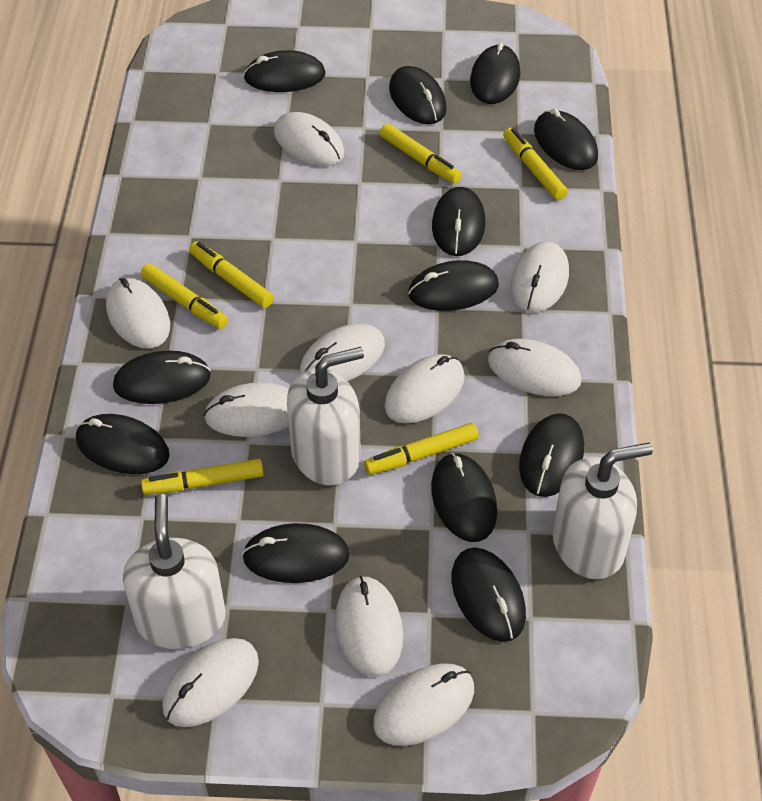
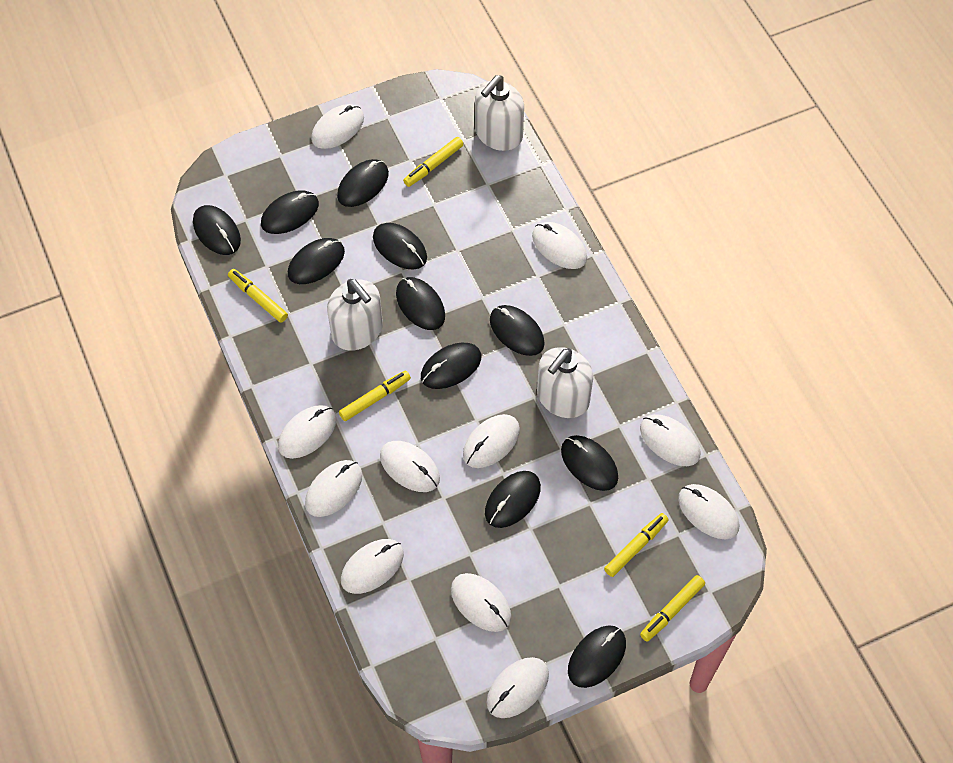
black mouse: [76,414,170,474] [113,351,211,404] [242,523,350,583] [243,50,326,92] [389,66,446,124] [408,260,499,311] [431,453,497,542] [432,187,485,256] [451,547,526,642] [470,42,520,104] [519,413,584,497] [534,109,598,170] = 12 -> [193,205,241,255] [261,190,319,234] [288,238,345,284] [337,159,389,207] [373,223,427,269] [396,277,445,330] [421,343,481,389] [485,471,541,528] [490,305,545,356] [561,435,618,491] [568,625,626,688] = 11
white mouse: [106,278,170,349] [162,638,259,727] [204,382,289,437] [274,112,344,166] [300,324,385,381] [335,576,403,677] [373,663,474,746] [385,354,465,423] [488,339,581,396] [511,241,569,313] = 10 -> [278,405,337,459] [305,460,362,517] [311,104,364,149] [341,539,404,594] [380,441,440,492] [451,573,511,632] [463,414,520,468] [487,657,549,718] [532,222,587,269] [640,414,701,466] [678,484,739,539] = 11
yellow marker: [141,263,228,329] [141,459,264,495] [189,242,274,308] [364,423,479,475] [380,124,462,184] [503,128,568,200] = 6 -> [228,269,288,323] [339,371,411,421] [403,137,464,187] [604,513,669,577] [640,575,705,642] = 5

